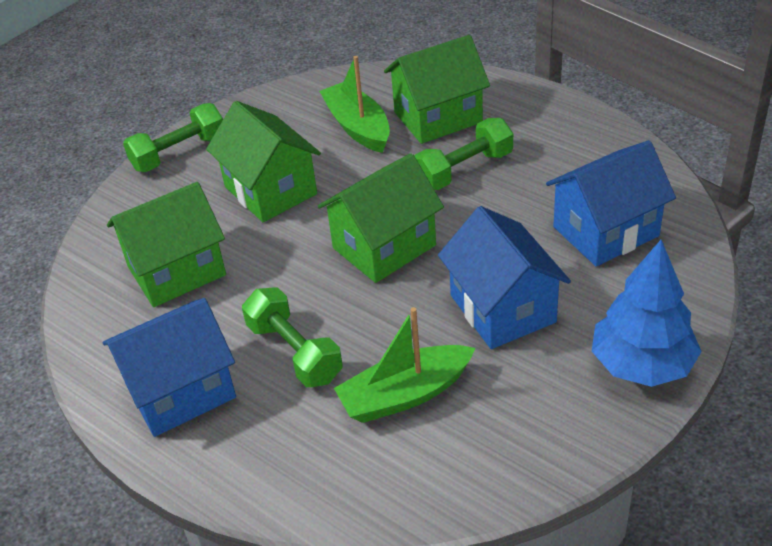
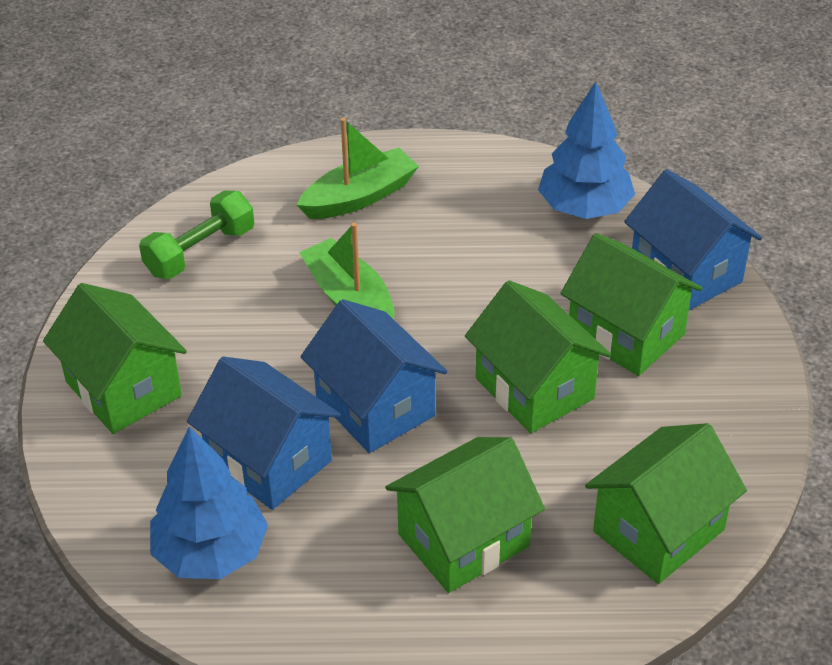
blue tree: [592,240,702,387] = 1 -> [150,426,268,579] [538,81,635,219] = 2
green dumbbell: [123,103,223,172] [242,287,343,387] [414,118,513,190] = 3 -> [139,191,254,279] = 1
green house: [107,182,226,307] [206,101,321,222] [318,153,444,283] [384,35,490,144] = 4 -> [43,283,187,434] [385,437,545,593] [465,280,611,433] [560,233,702,376] [585,423,747,584] = 5

